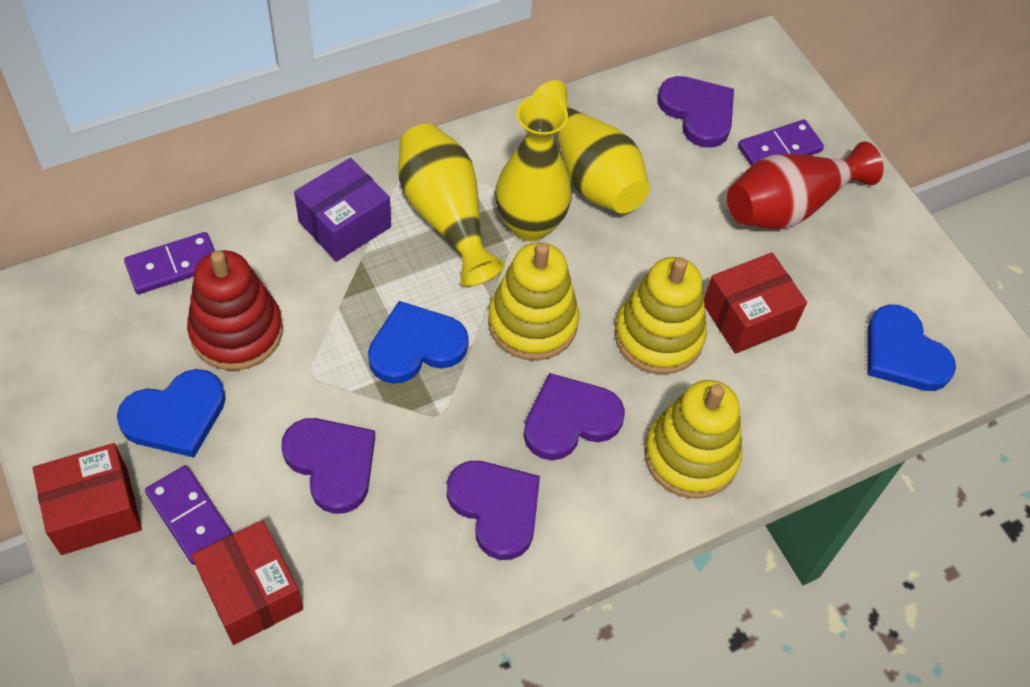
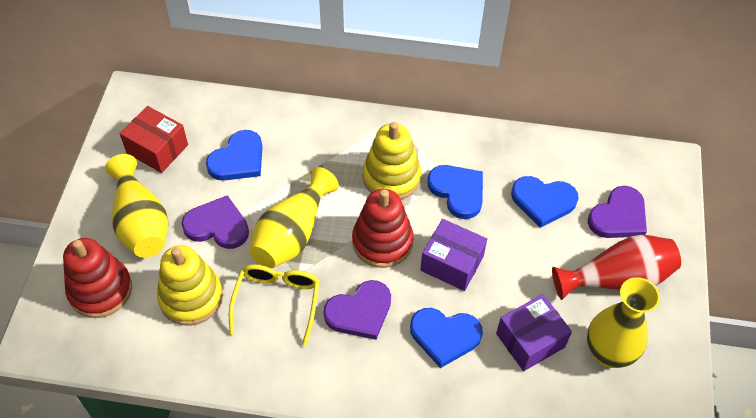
blue heart: [117,369,226,457] [368,301,469,384] [867,304,956,391] = 3 -> [206,130,262,181] [410,308,483,368] [427,165,483,219] [511,176,579,228] = 4
purple box: [294,158,391,262] = 1 -> [420,219,487,291] [496,294,572,371] = 2
purple domino: [124,232,215,294] [145,465,233,565] [738,120,824,166] = 3 -> none = 0
purple heart: [281,418,375,514] [447,461,540,560] [523,373,625,460] [657,76,734,148] = 4 -> [181,195,249,249] [324,280,391,340] [588,186,647,238] = 3
red box: [32,443,142,555] [191,520,303,645] [704,253,807,354] = 3 -> [120,106,188,173] = 1
red stacking toy: [187,250,283,370] = 1 -> [63,238,132,318] [352,189,413,268] = 2
yellow glasses: none = 0 -> [229,264,319,346] = 1
yellow stacking toy: [488,242,579,361] [614,257,707,375] [644,380,742,499] = 3 -> [157,245,223,326] [363,122,421,199] = 2

